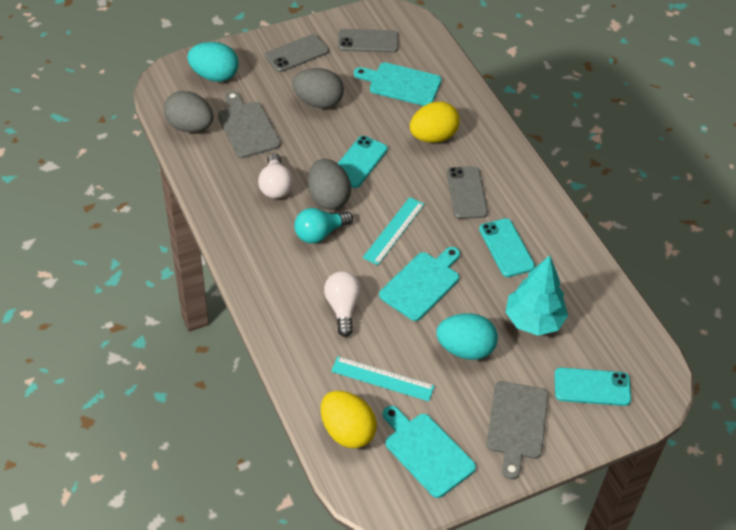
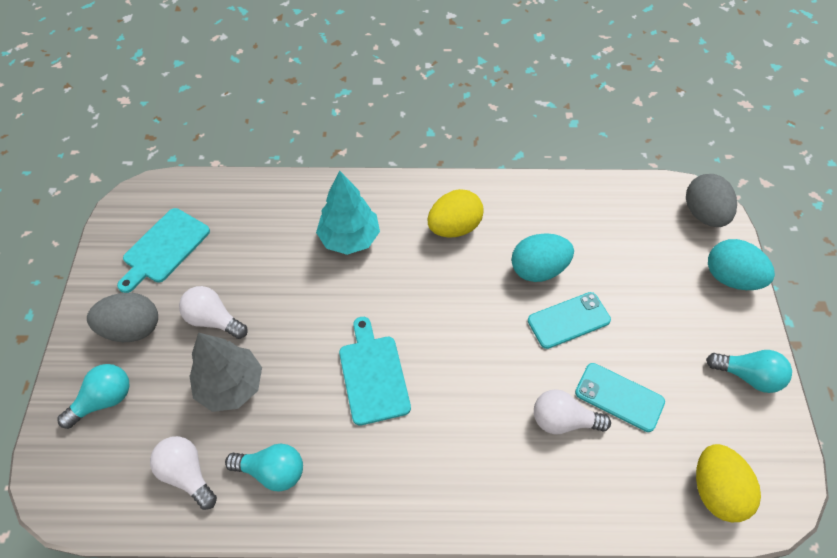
grey cutting board: [218,91,281,158] [486,381,548,479] = 2 -> none = 0
grey egg: [163,91,213,132] [292,68,344,108] [308,159,351,210] = 3 -> [87,293,158,342] [686,174,737,227] = 2
grey phone: [265,34,329,72] [338,29,398,53] [447,166,488,219] = 3 -> none = 0
grey tree: none = 0 -> [190,332,262,412] = 1
turquoise cutting board: [354,62,441,106] [379,247,460,321] [383,406,476,498] = 3 -> [117,208,210,293] [339,317,411,425] = 2
turquoise light bulb: [294,208,353,244] = 1 -> [57,364,130,429] [225,444,303,491] [706,350,792,393] = 3
turquoise phone: [338,136,388,188] [479,218,535,277] [554,367,631,406] = 3 -> [528,292,611,349] [575,363,665,432] = 2
turquoise ruler: [331,356,435,401] [363,197,424,265] = 2 -> none = 0
white light bulb: [258,153,293,199] [324,271,361,337] = 2 -> [150,436,217,510] [179,286,248,339] [534,389,611,434] = 3

